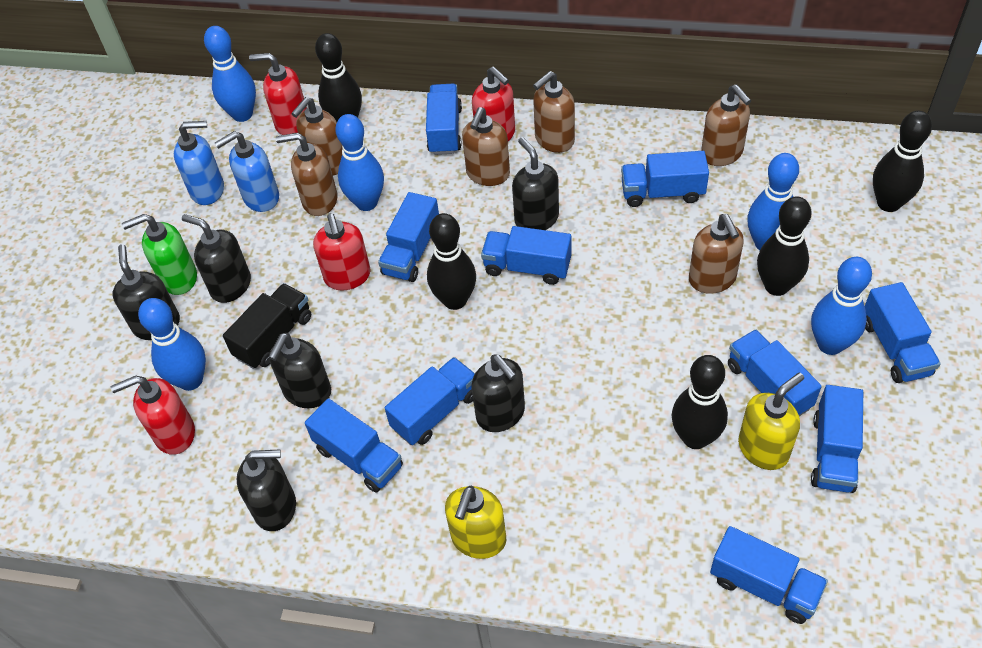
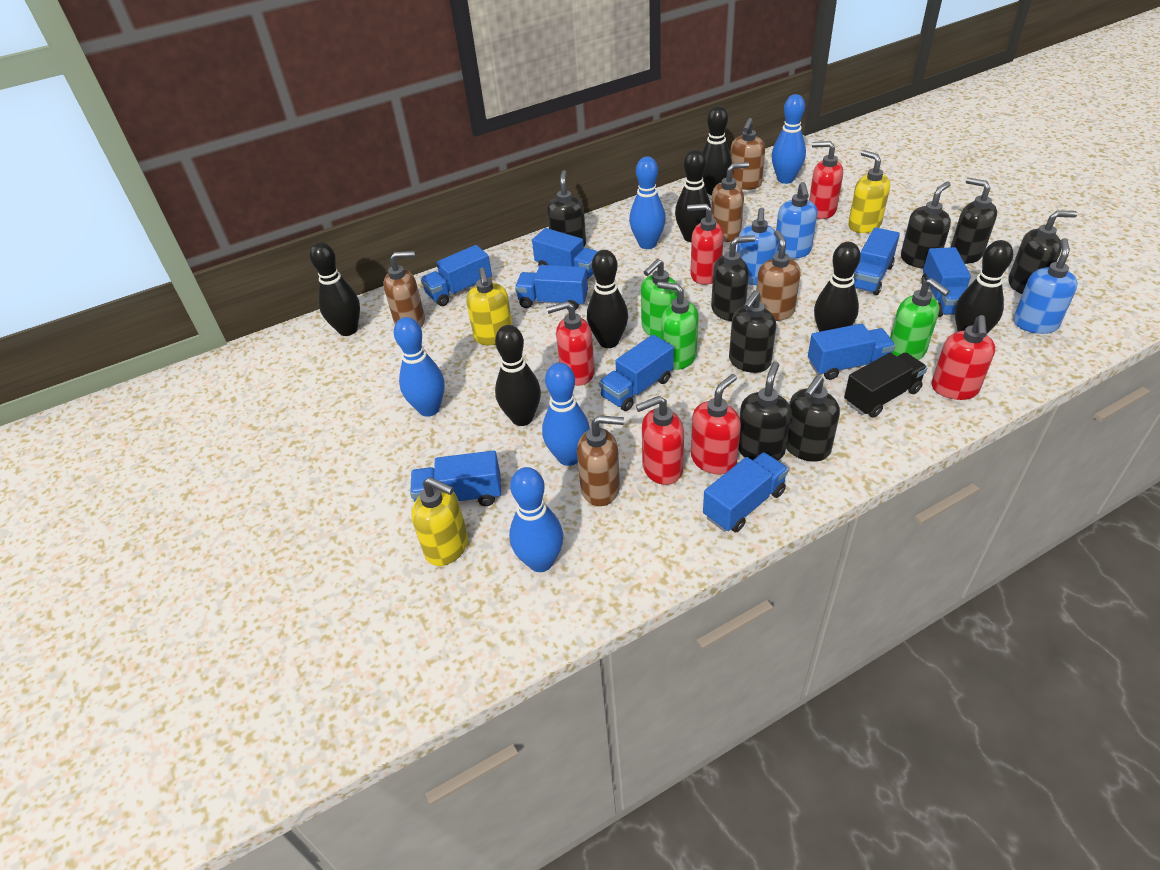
black bowling pin: [315,33,362,122] [427,213,476,310] [672,355,728,449] [757,196,812,296] [873,111,932,212] = 5 -> [309,242,360,336] [495,325,541,426] [587,250,628,348] [675,149,711,242] [702,106,732,195] [814,242,861,332] [955,240,1013,333] = 7
black soap dispenser: [112,244,180,340] [182,214,251,303] [237,449,296,531] [269,333,331,408] [472,354,525,432] [512,137,559,230] = 6 -> [547,170,586,246] [711,235,755,321] [729,290,776,373] [738,362,792,460] [786,375,840,462] [901,181,951,269] [951,178,997,264] [1008,210,1078,294] = 8
blue soap dispenser: [174,121,224,205] [215,131,279,212] = 2 -> [737,208,779,285] [776,182,818,259] [1013,238,1078,334] = 3
blue truck: [305,398,403,493] [378,192,439,282] [385,357,475,445] [426,84,462,155] [481,226,571,285] [621,151,709,207] [710,526,828,624] [728,329,822,416] [811,385,863,493] [865,282,941,383] = 10 -> [410,450,501,506] [421,245,492,306] [515,265,588,310] [532,228,598,280] [599,335,674,411] [703,452,789,533] [808,323,895,380] [853,227,900,295] [921,247,971,317] = 9
brown soap dispenser: [276,133,337,216] [291,97,343,175] [462,107,510,186] [533,71,575,153] [689,214,744,294] [701,84,751,166] = 6 -> [383,251,425,327] [577,415,624,506] [711,162,749,242] [730,118,765,190] [756,230,801,321] = 5
green soap dispenser: [122,214,197,295] = 1 -> [641,259,677,338] [657,281,699,370] [890,278,950,360] = 3
red soap dispenser: [111,376,195,455] [249,53,307,135] [313,213,371,291] [472,66,515,141] = 4 -> [546,301,595,386] [636,396,684,485] [687,204,724,285] [691,374,741,474] [809,141,843,219] [931,315,995,400] = 6
yellow soap dispenser: [445,486,507,559] [738,373,804,470] = 2 -> [411,477,468,566] [466,268,513,345] [848,150,890,233] = 3

